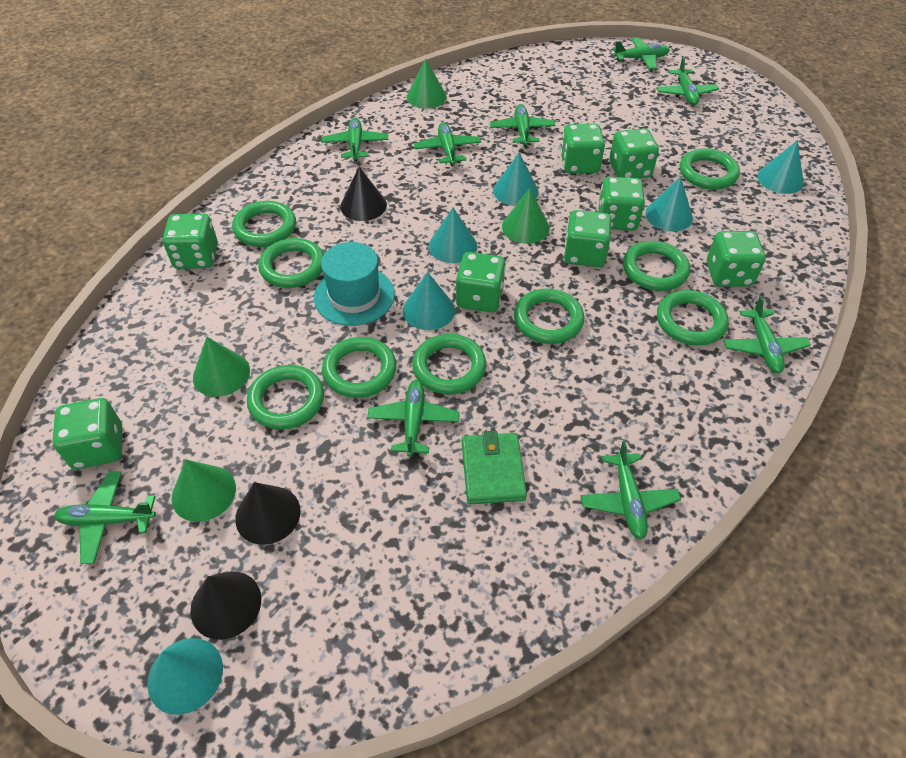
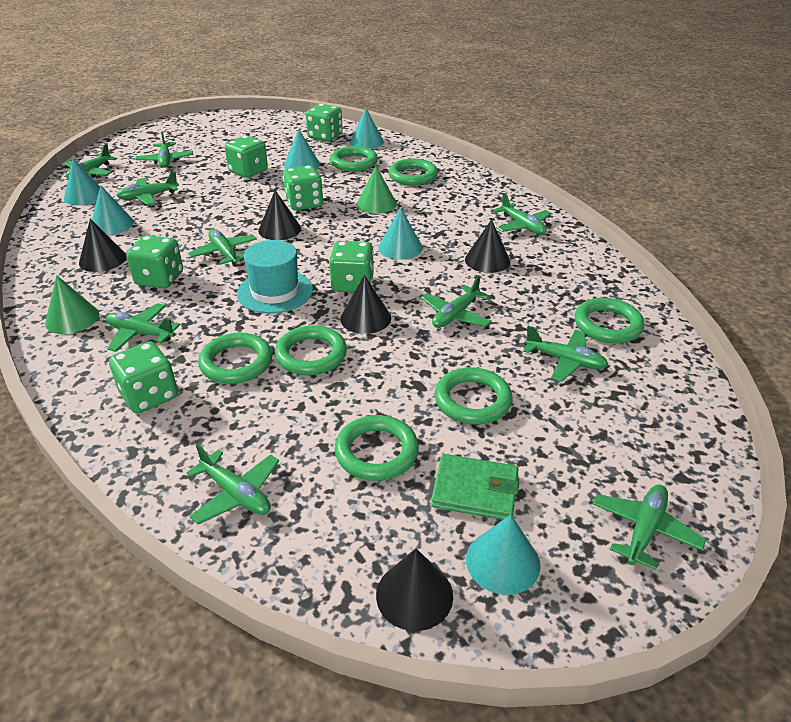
black cone: [190,571,261,640] [235,482,301,545] [340,167,387,221] = 3 -> [79,219,126,272] [258,190,301,240] [340,275,391,334] [376,548,453,631] [465,219,510,273] = 5
green cone: [171,460,236,522] [193,337,250,397] [407,59,447,108] [502,188,550,244] = 4 -> [45,275,99,334] [357,166,397,214] = 2
green dice: [52,398,122,469] [162,213,218,269] [456,252,506,313] [561,124,605,174] [564,210,611,267] [598,177,645,231] [609,128,659,179] [707,231,766,287] = 8 -> [109,341,178,414] [126,235,183,288] [225,135,268,178] [283,165,323,211] [306,104,343,142] [329,241,374,292] = 6
green plane: [54,471,156,564] [322,118,388,162] [367,380,460,457] [414,122,481,166] [490,104,556,147] [581,441,681,540] [613,37,670,69] [656,57,719,105] [724,296,811,373] = 9 -> [64,144,117,178] [106,303,181,352] [116,171,179,205] [135,131,193,168] [187,444,279,524] [188,229,257,266] [421,275,491,328] [494,193,551,235] [523,326,608,382] [592,485,706,570] = 10
green ring: [232,201,296,247] [247,365,324,430] [258,238,324,288] [322,337,396,398] [412,334,486,395] [514,289,584,344] [623,241,690,291] [657,290,729,346] [680,148,740,190] = 9 -> [198,333,272,384] [275,325,347,375] [330,146,378,172] [335,415,419,481] [389,159,438,186] [435,367,513,424] [575,298,645,343] = 7

